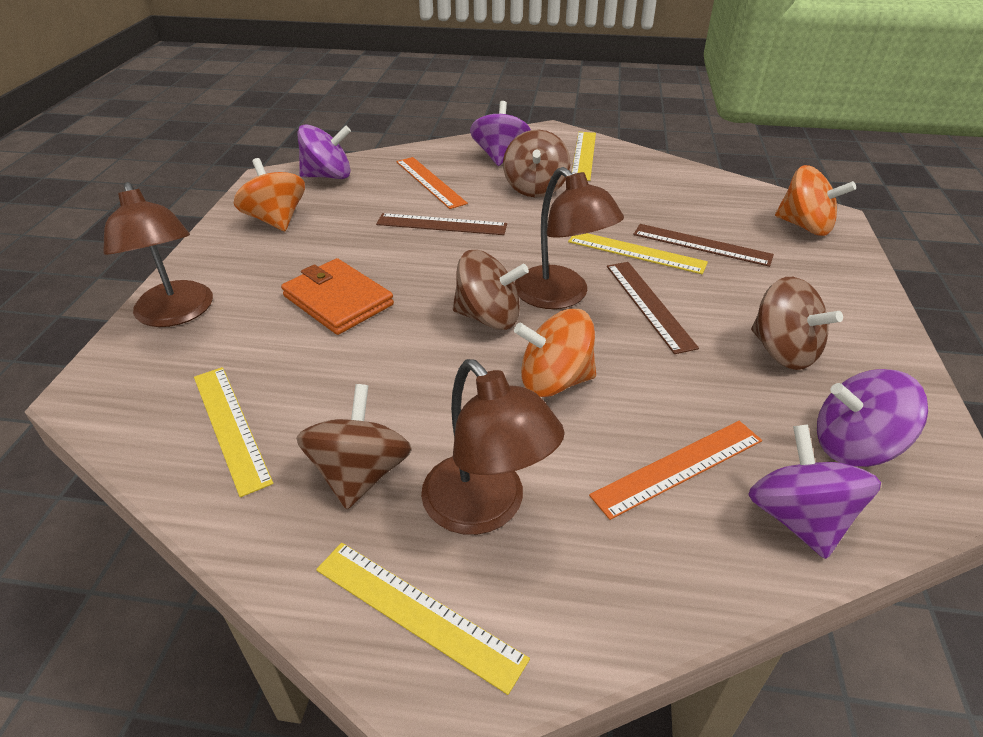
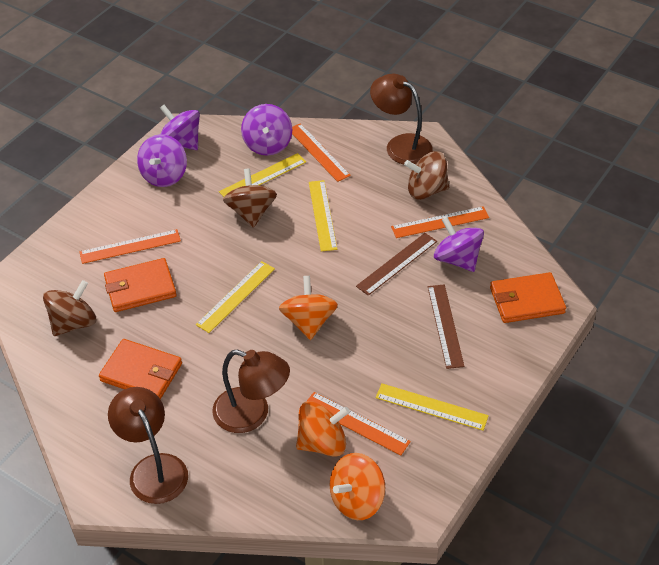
brown ruler: [376,213,507,235] [607,262,699,354] [633,224,774,267] = 3 -> [356,233,437,296] [428,285,464,369] = 2
brown spinning top: [296,384,412,509] [453,250,529,330] [503,129,570,197] [751,277,843,370] = 4 -> [43,280,96,336] [223,169,277,228] [404,151,449,200] = 3
orange ruler: [396,157,468,209] [589,421,762,520] = 2 -> [79,229,181,264] [292,123,351,182] [306,392,411,455] [391,206,489,238] = 4
orange wallet: [281,258,394,335] = 1 -> [99,339,182,399] [104,258,177,312] [490,272,566,323] = 3

